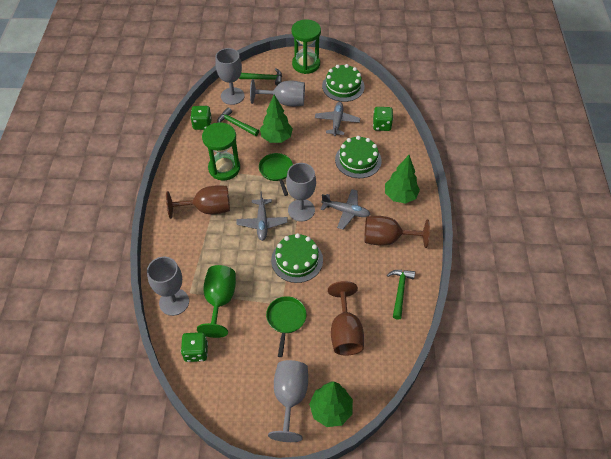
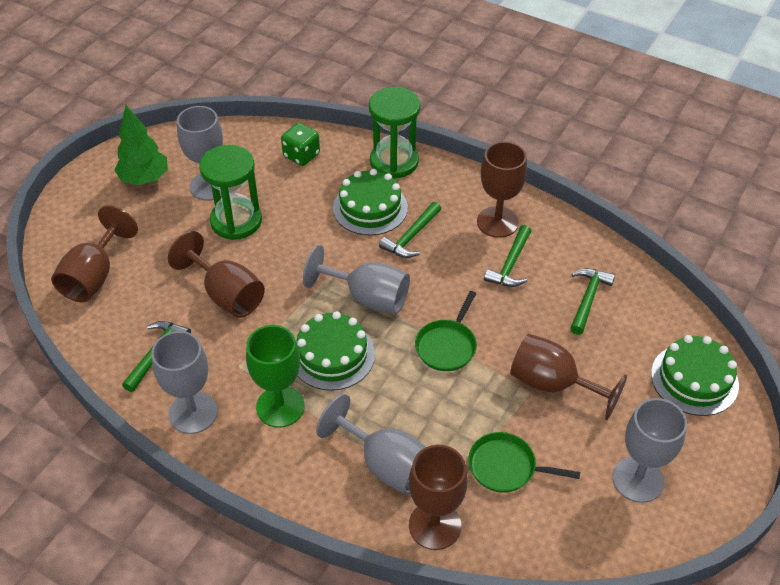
brown goblet: [166,186,230,219] [328,281,364,356] [364,216,430,248] = 3 -> [51,205,138,302] [168,231,265,318] [409,445,468,550] [477,141,527,238] [510,334,627,420] = 5
green dice: [181,332,208,362] [190,106,212,130] [373,107,393,131] = 3 -> [281,123,320,166] = 1
green hammer: [217,108,259,136] [239,68,282,86] [387,270,415,320] = 3 -> [122,321,191,392] [379,202,441,258] [484,225,531,287] [570,268,615,335] = 4
green tree: [260,95,293,143] [309,382,353,427] [385,155,420,204] = 3 -> [115,105,168,185] = 1
grey plane: [236,191,288,241] [315,102,360,136] [321,189,371,230] = 3 -> none = 0

